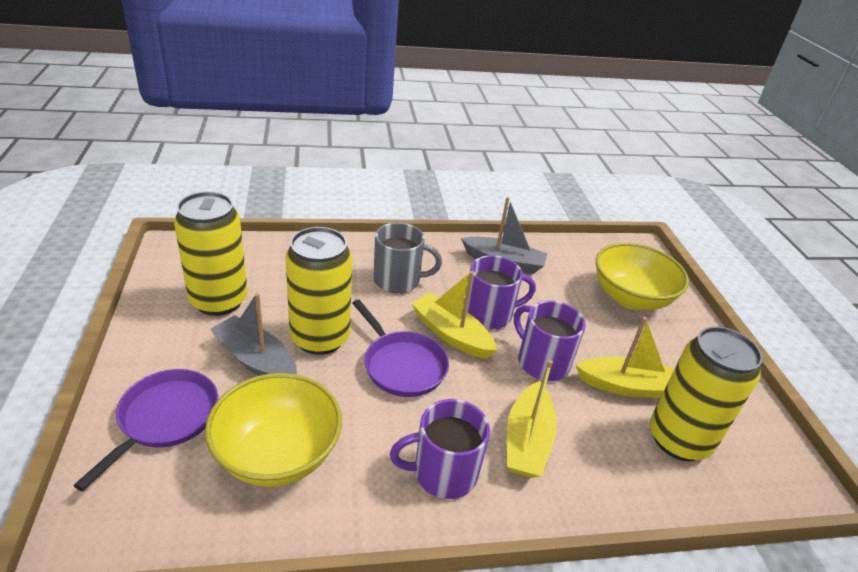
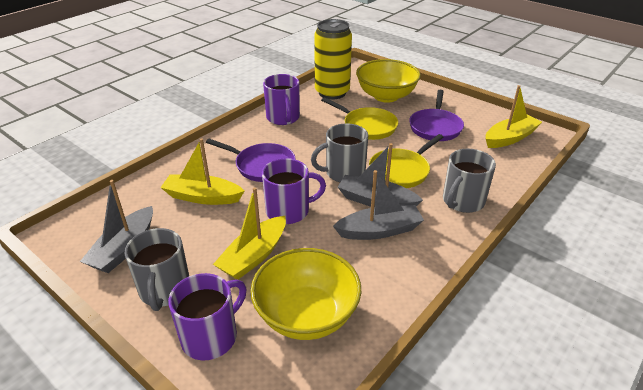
grey boat: [210,293,297,376] [461,197,548,274] = 2 -> [80,180,153,273] [333,170,424,240] [338,143,423,207] = 3
grey mug: [373,223,442,293] = 1 -> [125,228,189,311] [311,123,368,182] [443,149,496,213] = 3
yellow can: [174,192,248,316] [285,227,352,355] [650,326,763,461] = 3 -> [314,19,352,100] = 1
yellow pan: none = 0 -> [321,97,398,140] [369,134,444,188] = 2

